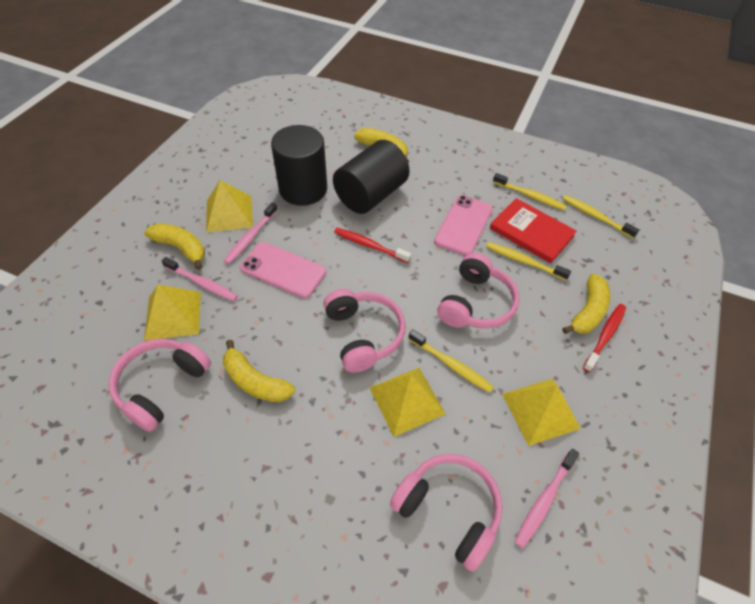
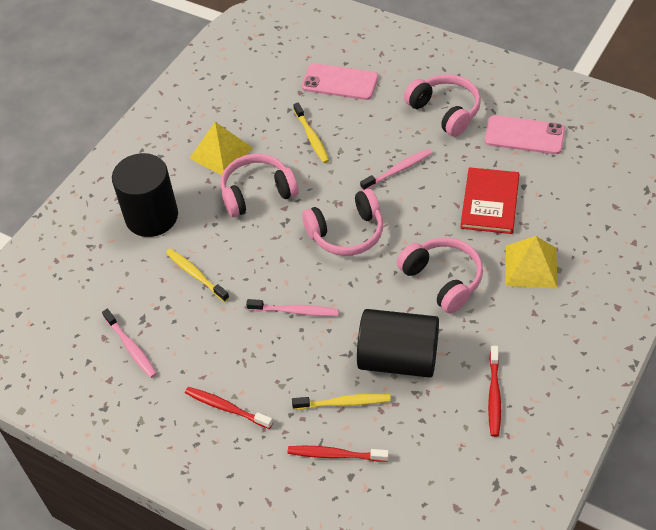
red toothbrush: [334,228,411,263] [583,304,626,372] = 2 -> [185,387,273,429] [288,446,389,462] [488,346,501,437] = 3
yellow banana: [144,223,205,270] [223,340,295,402] [354,128,409,163] [562,274,610,334] = 4 -> none = 0
yellow pyramid: [144,284,201,340] [206,180,253,233] [370,368,446,437] [502,379,581,446] = 4 -> [189,122,253,175] [506,236,558,289] = 2
yellow toothbrush: [408,330,494,393] [486,242,571,280] [493,173,567,210] [563,195,639,238] = 4 -> [166,248,229,302] [292,394,391,410] [293,102,329,163] = 3

